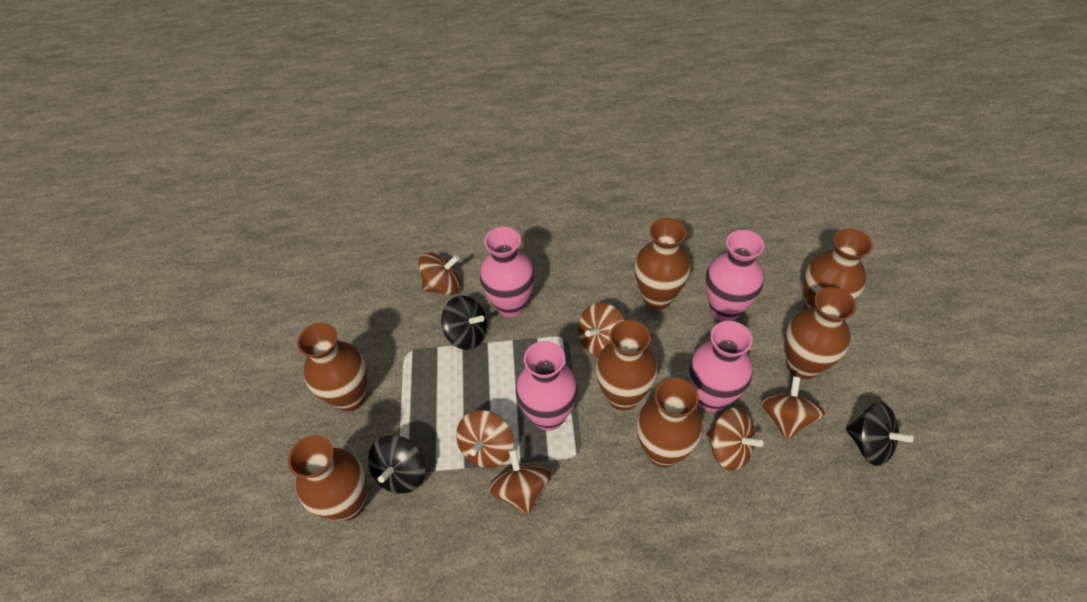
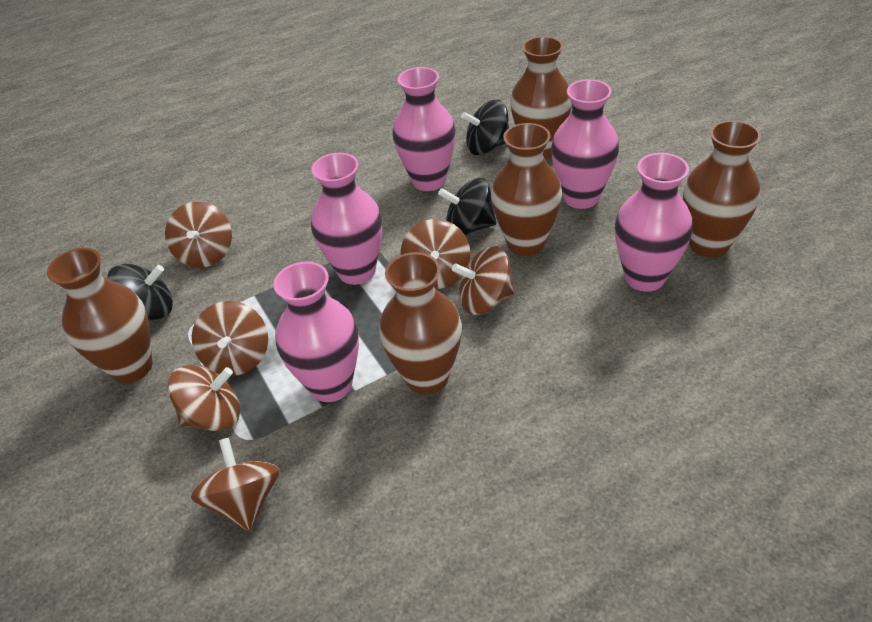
brown vase: [288,435,367,521] [297,323,367,411] [595,320,657,411] [634,218,690,310] [636,378,702,467] [785,287,857,379] [804,229,873,309] = 7 -> [47,248,153,383] [379,252,462,394] [491,123,562,256] [510,36,572,159] [683,120,761,258] = 5
pink vase: [480,227,535,317] [516,341,578,431] [689,321,753,412] [705,230,764,321] = 4 -> [274,261,359,402] [311,153,382,285] [393,67,456,191] [551,79,619,209] [615,153,693,292] = 5

